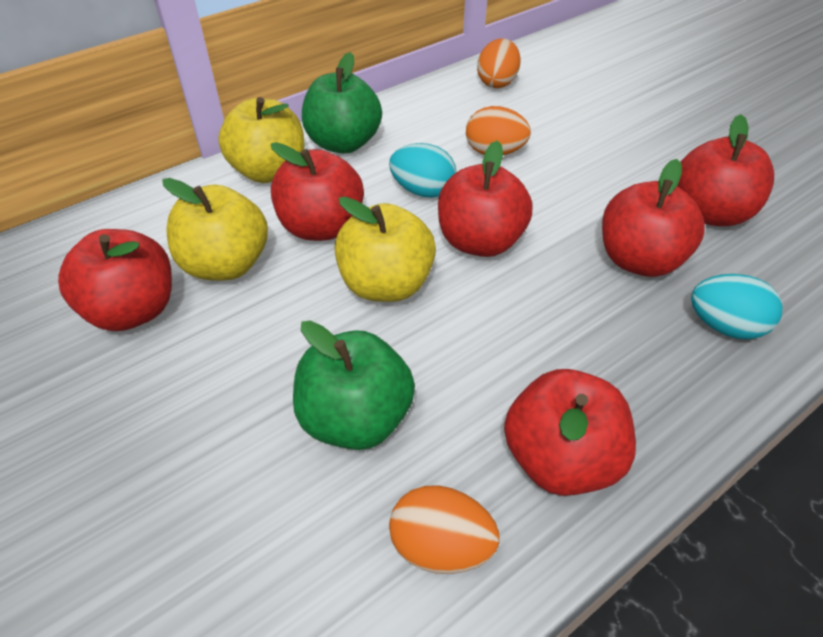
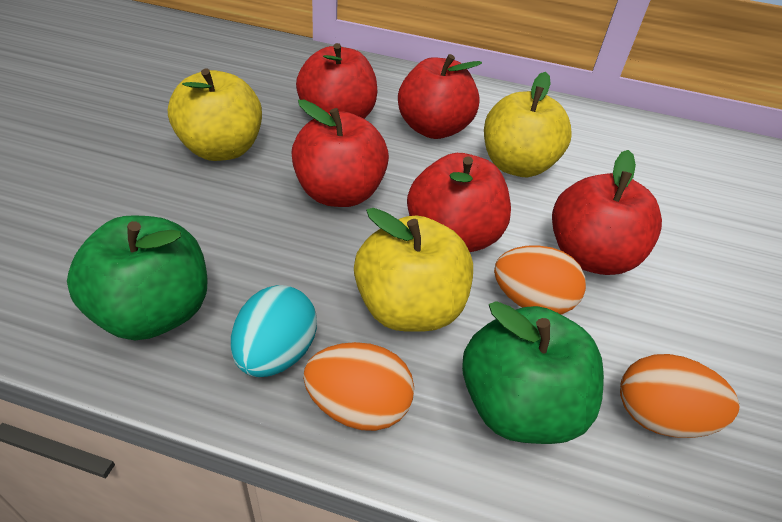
red apple: [58,229,172,331] [271,142,364,241] [438,140,532,257] [504,369,636,496] [602,159,705,277] [677,114,774,227] = 6 -> [291,100,389,207] [296,43,378,119] [398,54,482,139] [407,153,511,252] [552,150,662,275] = 5
turquoise egg: [389,143,456,198] [691,274,783,340] = 2 -> [231,285,317,377] = 1

